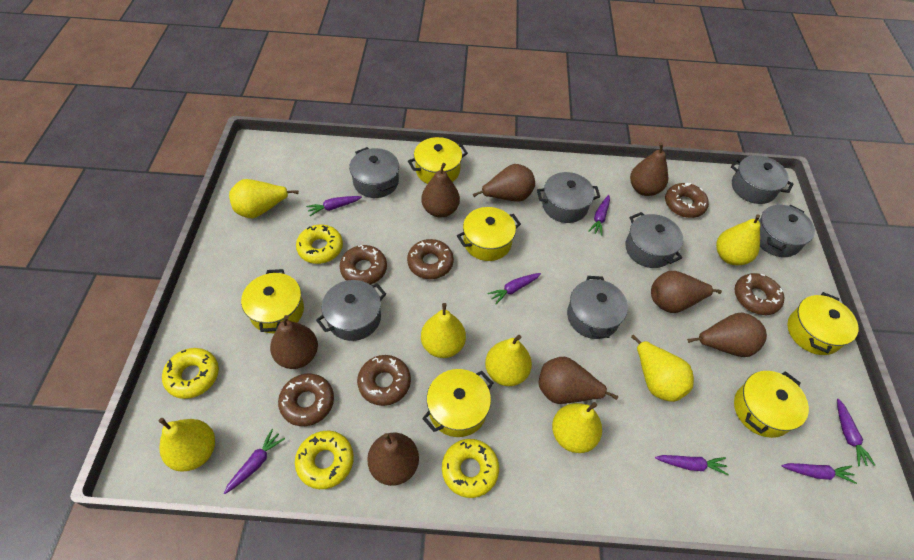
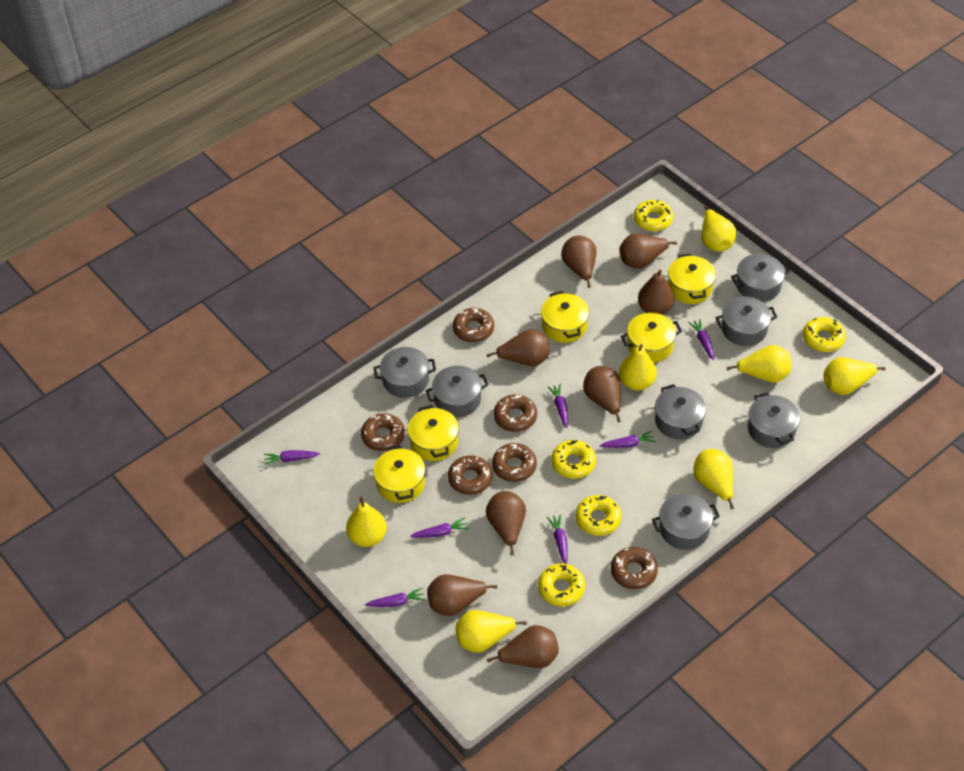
yellow donut: [162,348,219,399] [295,431,354,489] [296,225,343,264] [442,439,499,498] = 4 -> [538,563,585,606] [551,440,596,479] [576,495,622,536] [634,200,673,231] [803,317,846,352] = 5
yellow pot: [241,269,304,333] [408,137,468,184] [422,369,493,437] [457,207,521,261] [734,371,809,438] [787,292,858,355] = 6 -> [373,445,426,503] [408,405,459,461] [541,291,589,343] [621,313,682,363] [668,253,716,304] = 5

